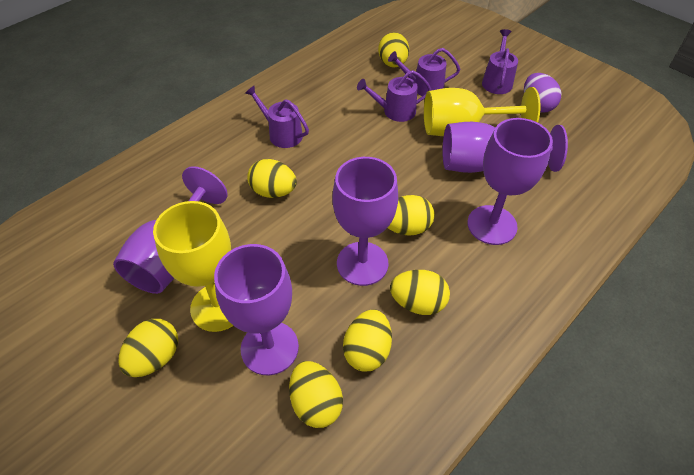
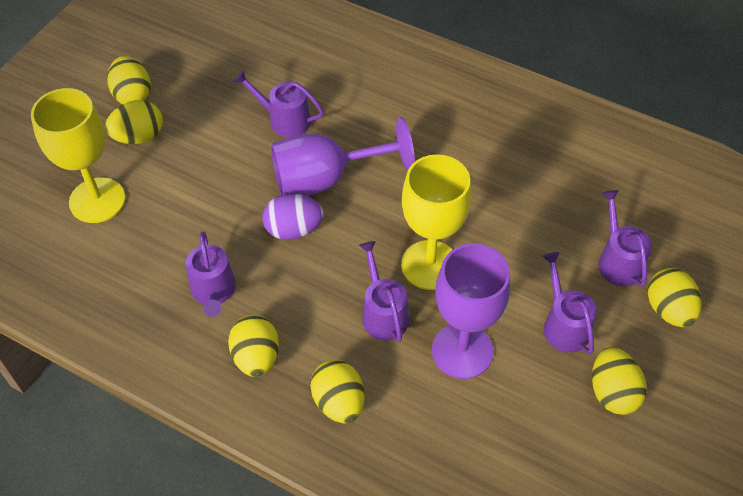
purple goblet: [113,166,228,294] [214,244,299,375] [333,157,398,286] [442,122,568,173] [467,118,553,245] = 5 -> [271,117,415,196] [432,244,510,379] = 2
purple watering can: [245,85,309,148] [357,70,432,122] [388,48,460,96] [482,29,518,94] = 4 -> [186,231,236,317] [234,70,324,137] [359,241,409,342] [542,252,597,354] [598,190,652,287] = 5
yellow egg: [119,319,178,377] [247,159,297,198] [289,361,343,428] [343,310,392,372] [378,32,409,68] [388,195,435,236] [390,270,450,315] = 7 -> [105,100,163,144] [107,56,151,104] [228,314,279,377] [310,359,365,423] [592,347,647,415] [648,268,702,327] = 6

